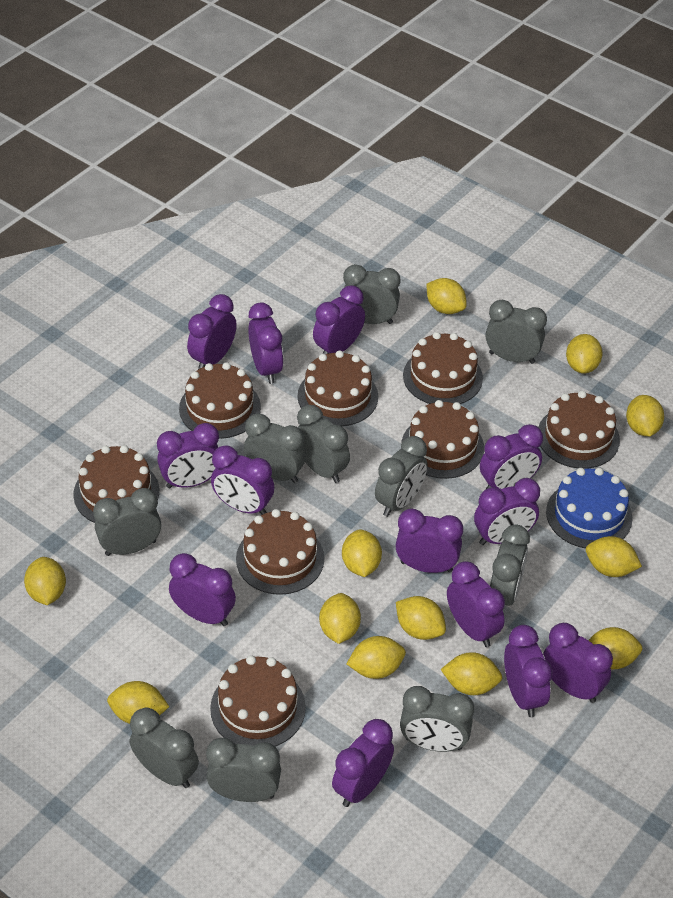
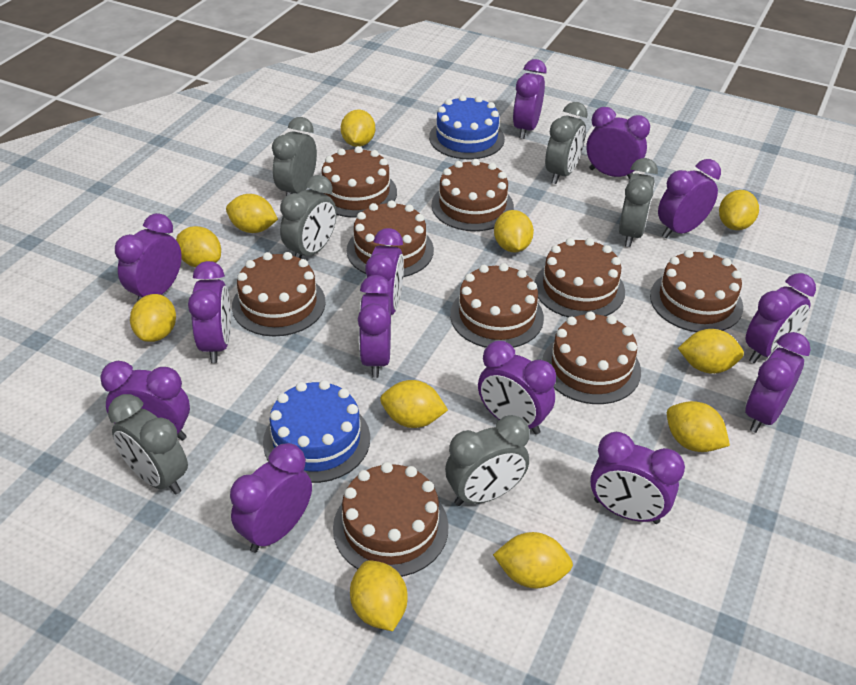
blue cake: [546,468,633,548] = 1 -> [263,380,370,483] [429,95,505,159] = 2
brown cake: [73,445,159,523] [179,362,261,439] [210,655,306,746] [236,509,324,595] [298,350,378,426] [401,400,484,479] [403,332,483,404] [538,391,620,469] = 8 -> [232,252,326,336] [322,146,397,218] [333,462,449,577] [347,200,434,277] [432,159,514,231] [450,263,544,348] [535,238,625,317] [542,311,641,404] [650,250,743,332] = 9
grey clock: [93,488,161,556] [130,708,199,788] [206,738,281,802] [244,413,306,483] [297,405,350,483] [343,264,400,324] [375,436,427,517] [400,686,474,752] [486,300,547,364] [490,525,530,606] = 10 -> [108,394,188,495] [272,117,317,196] [280,175,337,259] [445,415,530,506] [545,102,588,184] [619,158,658,247] = 6
yellow lemon: [24,557,66,605] [107,681,169,724] [319,593,361,644] [342,529,382,577] [347,636,406,679] [396,596,446,640] [427,278,467,314] [441,652,502,695] [566,334,603,374] [586,536,642,577] [588,627,643,669] [626,395,664,437] = 12 -> [130,294,176,342] [176,226,221,267] [226,194,278,233] [341,109,375,147] [350,560,407,631] [380,380,448,428] [493,532,573,589] [494,210,534,252] [667,401,730,452] [678,329,744,374] [719,190,759,230] = 11

